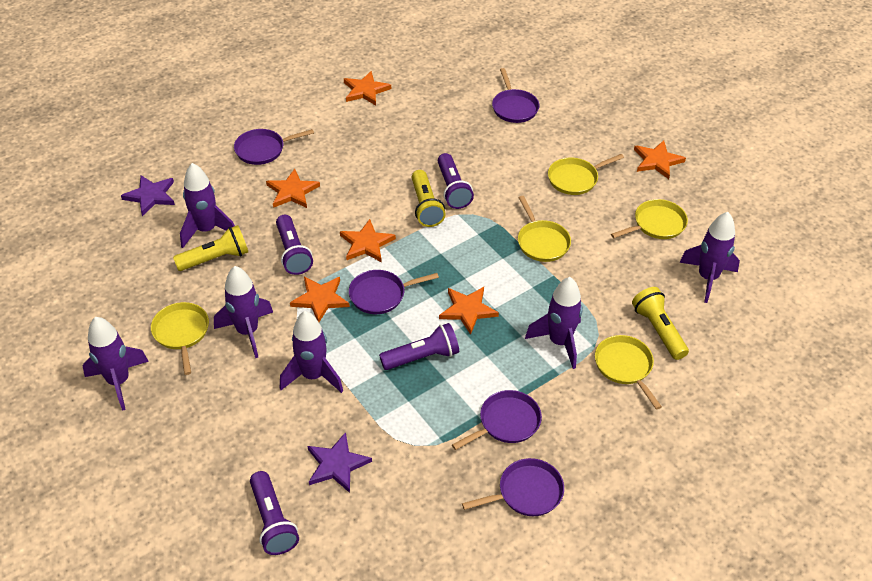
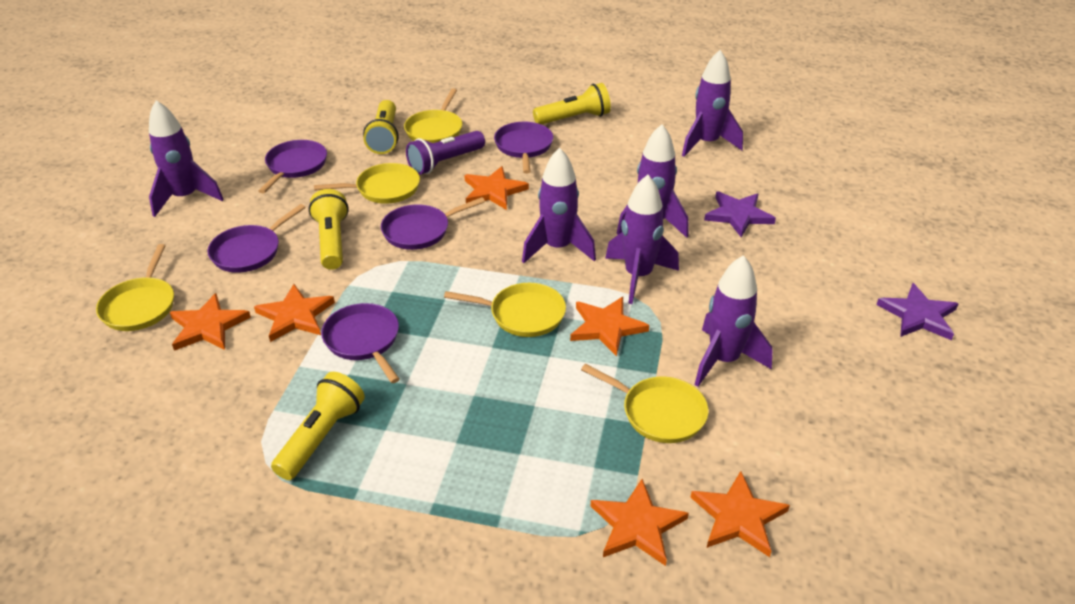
purple flashlight: [250,471,299,555] [276,215,313,275] [379,323,459,370] [438,153,474,209] = 4 -> [406,131,485,175] = 1
yellow flashlight: [173,225,248,271] [412,170,446,227] [632,287,689,360] = 3 -> [271,372,365,480] [309,189,349,270] [363,100,399,154] [533,83,611,125] = 4

